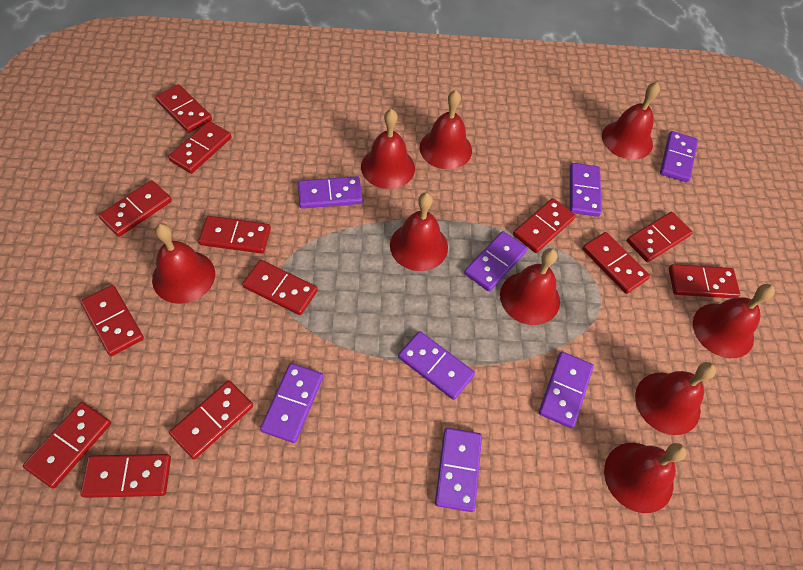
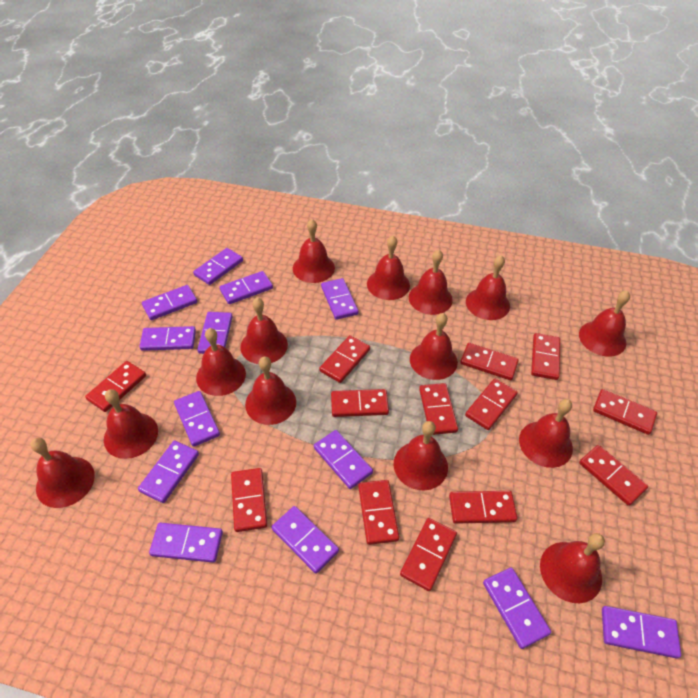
purple domino: [260,363,323,443] [298,176,363,209] [398,331,475,400] [435,428,482,512] [464,231,527,292] [539,352,594,428] [570,163,601,217] [660,131,698,183] = 8 -> [138,441,199,503] [139,326,196,351] [142,285,197,320] [149,523,223,563] [174,391,220,447] [193,248,243,285] [197,312,233,354] [219,271,273,304] [272,506,339,574] [314,430,373,489] [321,278,359,320] [483,567,551,649] [602,606,681,659] = 13
red bell: [152,223,215,304] [361,109,415,189] [390,192,448,271] [419,90,472,170] [500,248,560,325] [602,82,660,160] [604,443,687,513] [635,362,716,435] [693,284,775,358] = 9 -> [30,438,95,508] [104,389,158,459] [196,328,246,396] [240,297,288,364] [245,356,296,425] [293,219,335,283] [367,236,410,300] [394,421,448,490] [409,250,453,315] [410,313,458,380] [466,255,510,320] [519,399,573,468] [540,533,605,603] [579,291,630,357] = 14

